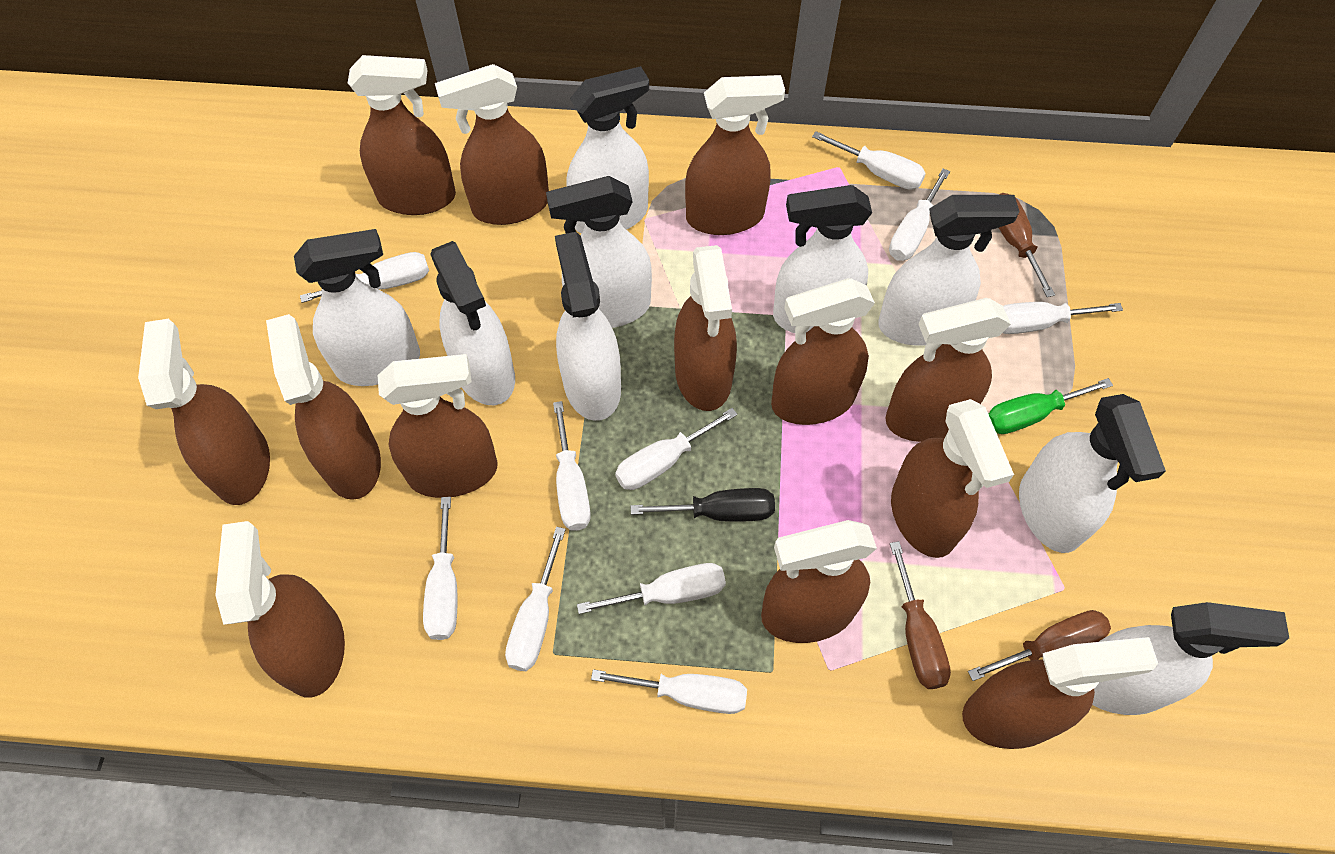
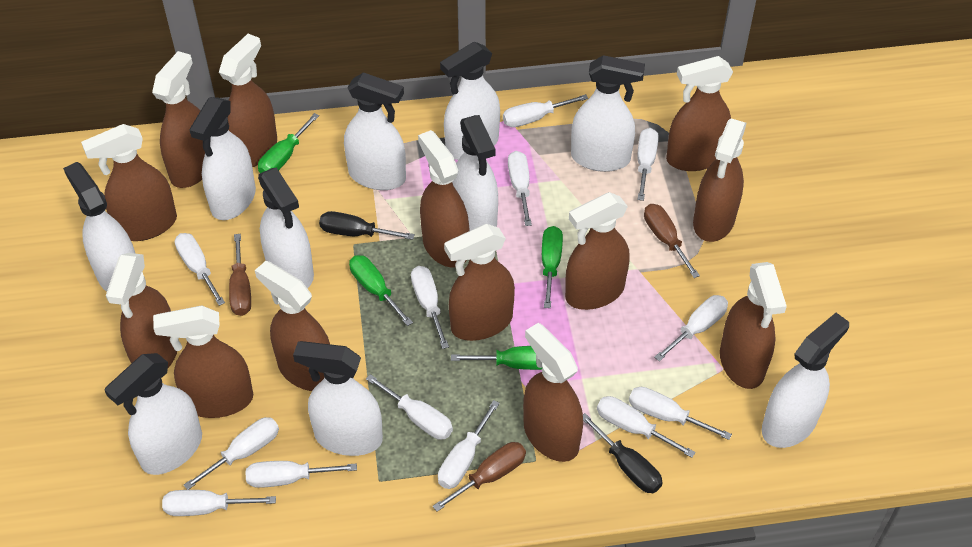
black screwdriver: [631,488,775,522] = 1 -> [319,211,415,240] [583,413,663,493] = 2
green screwdriver: [989,378,1113,434] = 1 -> [258,113,319,173] [349,255,413,326] [451,346,542,370] [542,226,563,308] = 4
white screwdriver: [300,252,429,303] [423,497,457,640] [505,527,566,671] [553,401,591,531] [577,563,726,614] [591,669,747,714] [615,408,738,490] [812,131,926,190] [889,168,950,261] [1003,302,1123,334] = 10 -> [162,490,276,516] [175,233,225,306] [184,417,279,490] [245,461,357,488] [366,374,453,440] [411,266,449,349] [438,400,500,489] [503,94,588,127] [508,151,532,226] [597,396,696,458] [629,387,732,440] [637,128,659,201] [654,295,728,361] = 13
white spray bottle: [294,229,420,386] [430,241,515,405] [546,176,652,328] [555,232,621,421] [566,66,649,234] [773,185,872,333] [878,195,1020,346] [1019,394,1166,553] [1092,602,1289,715] = 9 -> [63,162,136,292] [104,353,202,475] [189,97,256,220] [258,168,314,288] [293,341,383,456] [344,72,406,190] [440,42,500,160] [452,115,498,231] [571,55,645,172] [762,313,849,448] = 10

